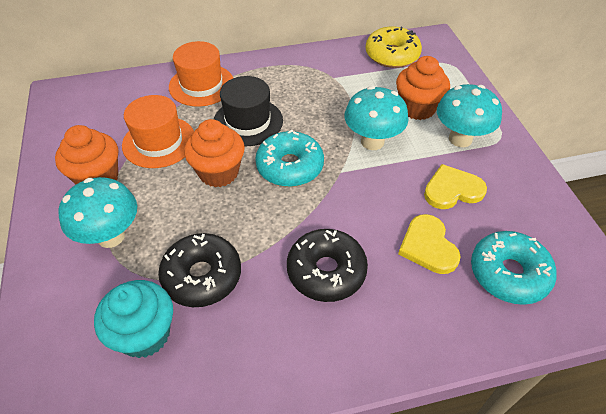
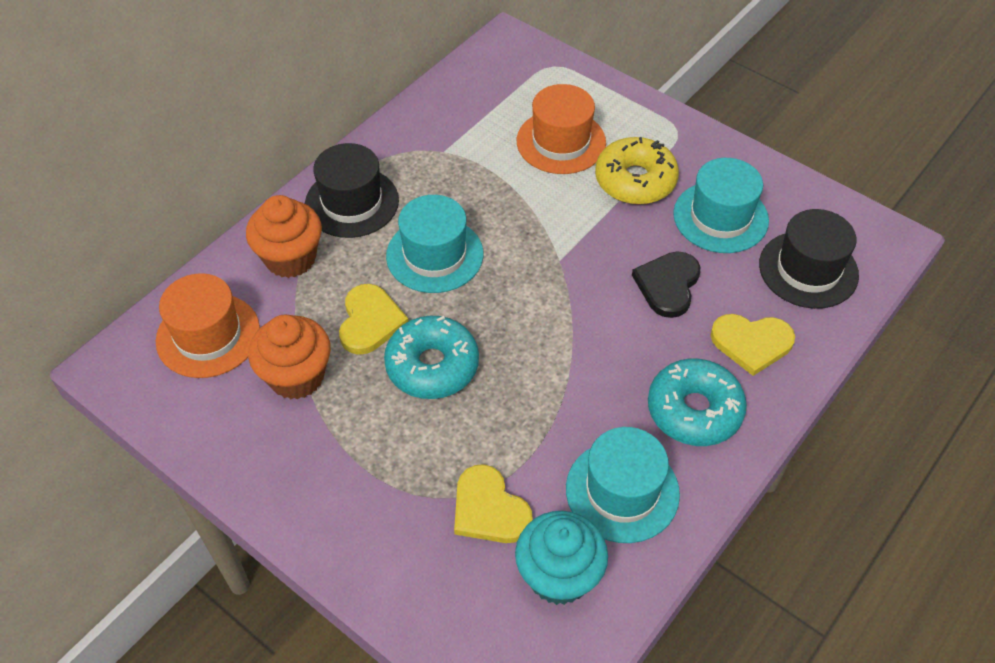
black donut: [158,233,241,307] [287,229,368,302] = 2 -> none = 0
black hat: [214,76,283,146] = 1 -> [305,143,399,238] [759,209,859,309] = 2
black heart: none = 0 -> [632,252,700,318] = 1
orange cupcake: [55,125,118,184] [184,119,245,187] [396,56,450,120] = 3 -> [246,195,322,278] [248,315,331,399] = 2
turquoise hat: none = 0 -> [386,195,483,293] [566,427,680,543] [673,158,769,253] = 3
turquoise mushroom: [58,177,137,248] [344,86,409,150] [437,84,502,147] = 3 -> none = 0
yellow heart: [398,214,461,274] [424,164,487,209] = 2 -> [339,284,409,355] [454,464,533,543] [711,314,795,376] = 3

